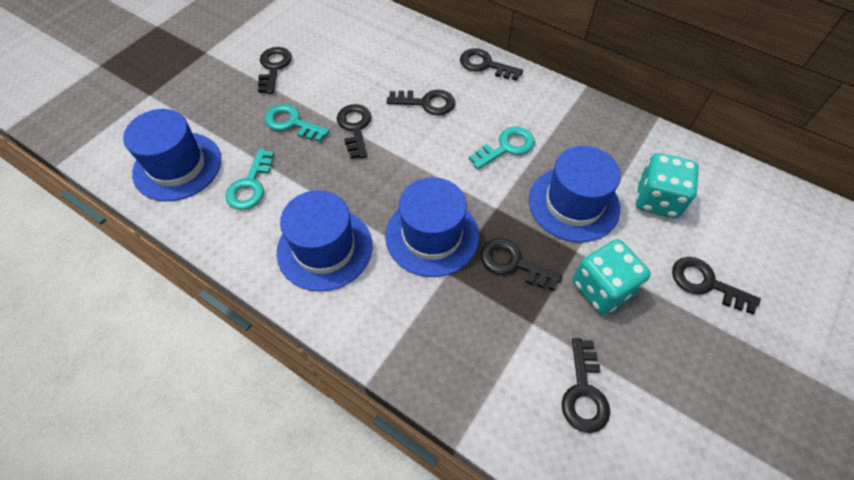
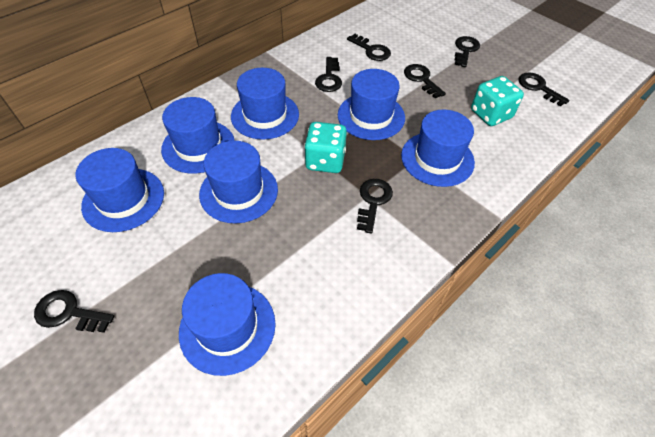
blue hat: [123,109,221,201] [277,190,372,292] [385,177,479,277] [529,146,621,242] = 4 -> [76,148,164,232] [161,97,235,174] [179,273,276,376] [199,141,278,223] [231,68,299,140] [338,69,405,140] [401,110,475,187] = 7
turquoise key: [225,149,274,210] [264,104,329,142] [469,127,535,169] = 3 -> none = 0

